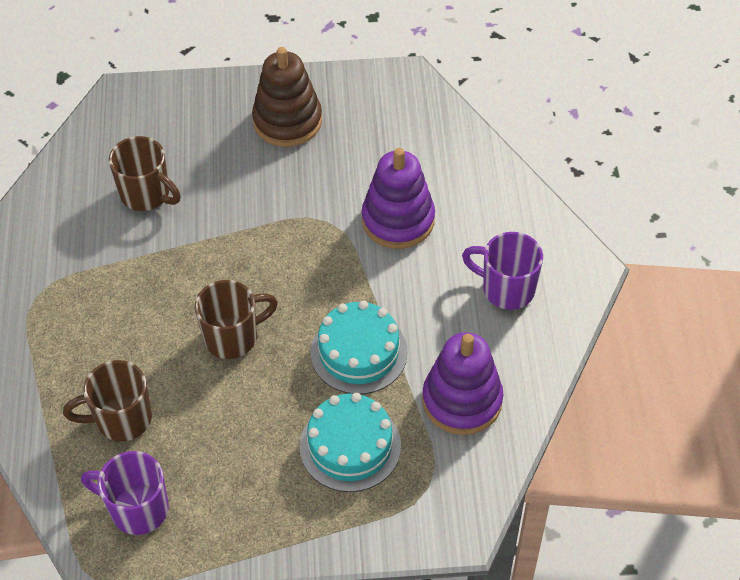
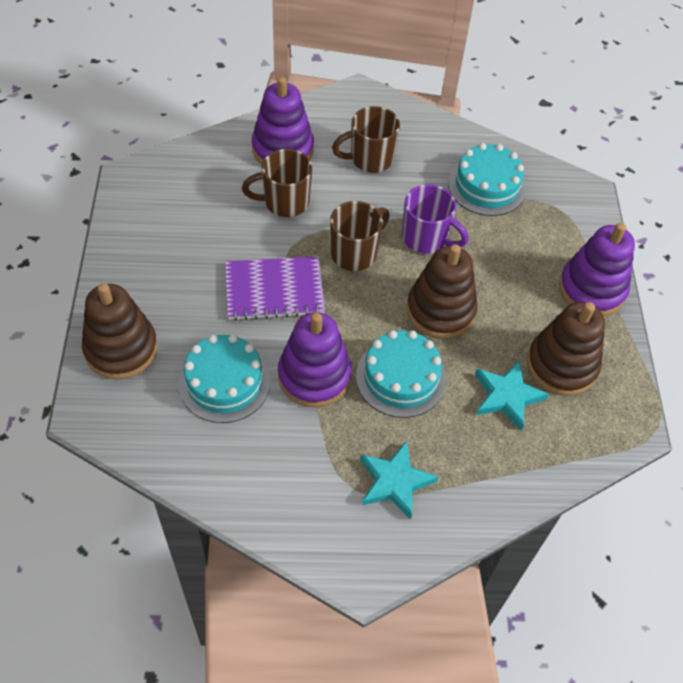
brown stacking toy: [252,47,322,147] = 1 -> [82,283,158,380] [407,244,478,339] [527,302,605,396] = 3
purple mug: [81,451,169,535] [462,232,543,310] = 2 -> [402,184,468,254] = 1
purple notebook: none = 0 -> [225,256,325,321] = 1
purple stacking toy: [361,148,435,249] [422,332,504,435] = 2 -> [252,77,314,164] [278,312,352,407] [559,223,635,316] = 3
turquoise cake: [300,393,401,492] [311,300,408,394] = 2 -> [178,334,271,423] [356,330,446,418] [448,143,526,216] = 3
turquoise star: none = 0 -> [360,441,438,520] [475,360,549,431] = 2

